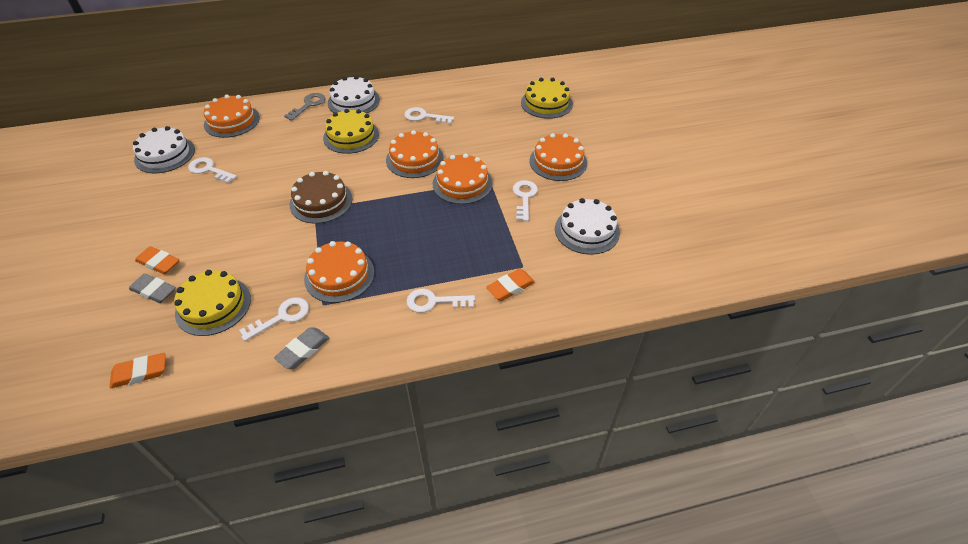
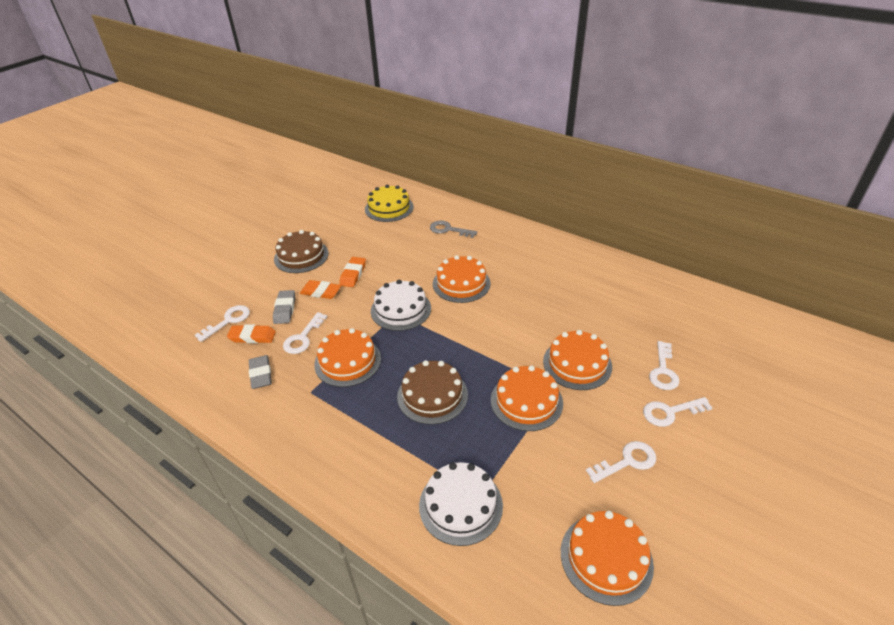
brown cake: [290,171,352,224] = 1 -> [274,230,329,273] [397,360,468,425] = 2
white cake: [133,126,195,173] [328,76,380,114] [555,198,620,255] = 3 -> [371,280,431,331] [419,462,503,546] = 2
yellow cake: [174,270,251,336] [323,109,379,154] [521,78,573,119] = 3 -> [365,185,414,222] = 1

